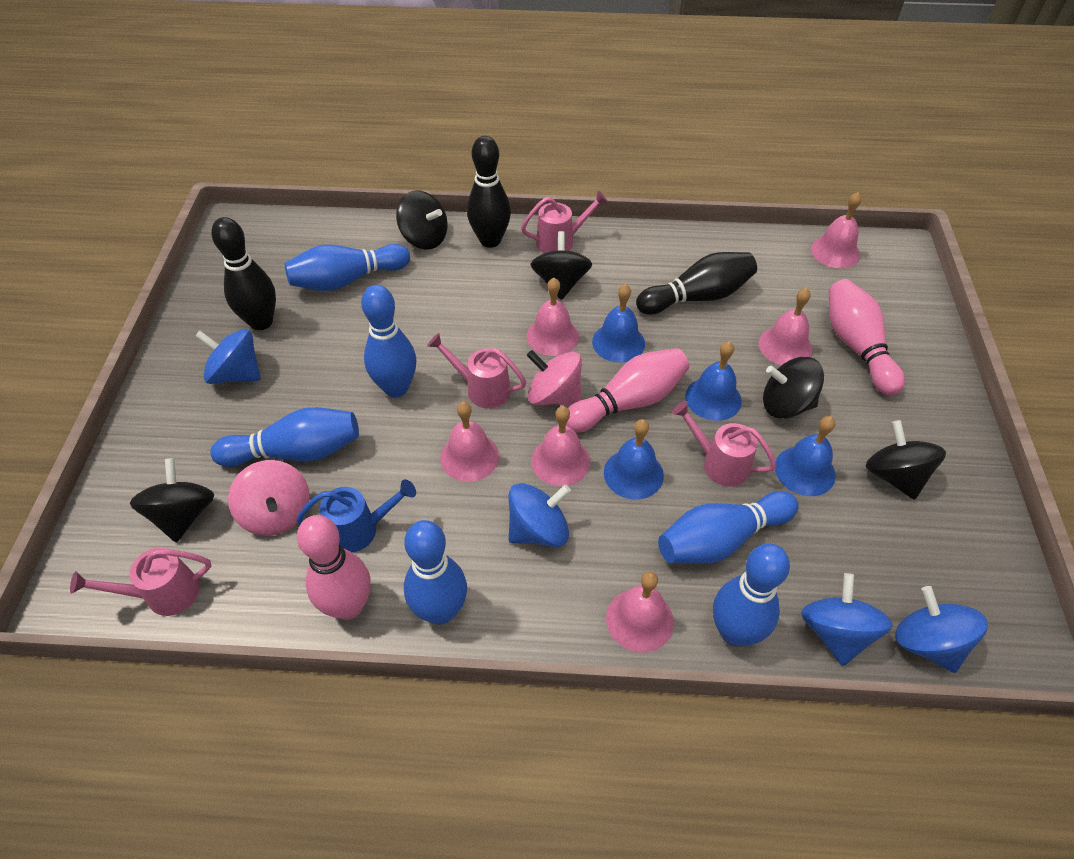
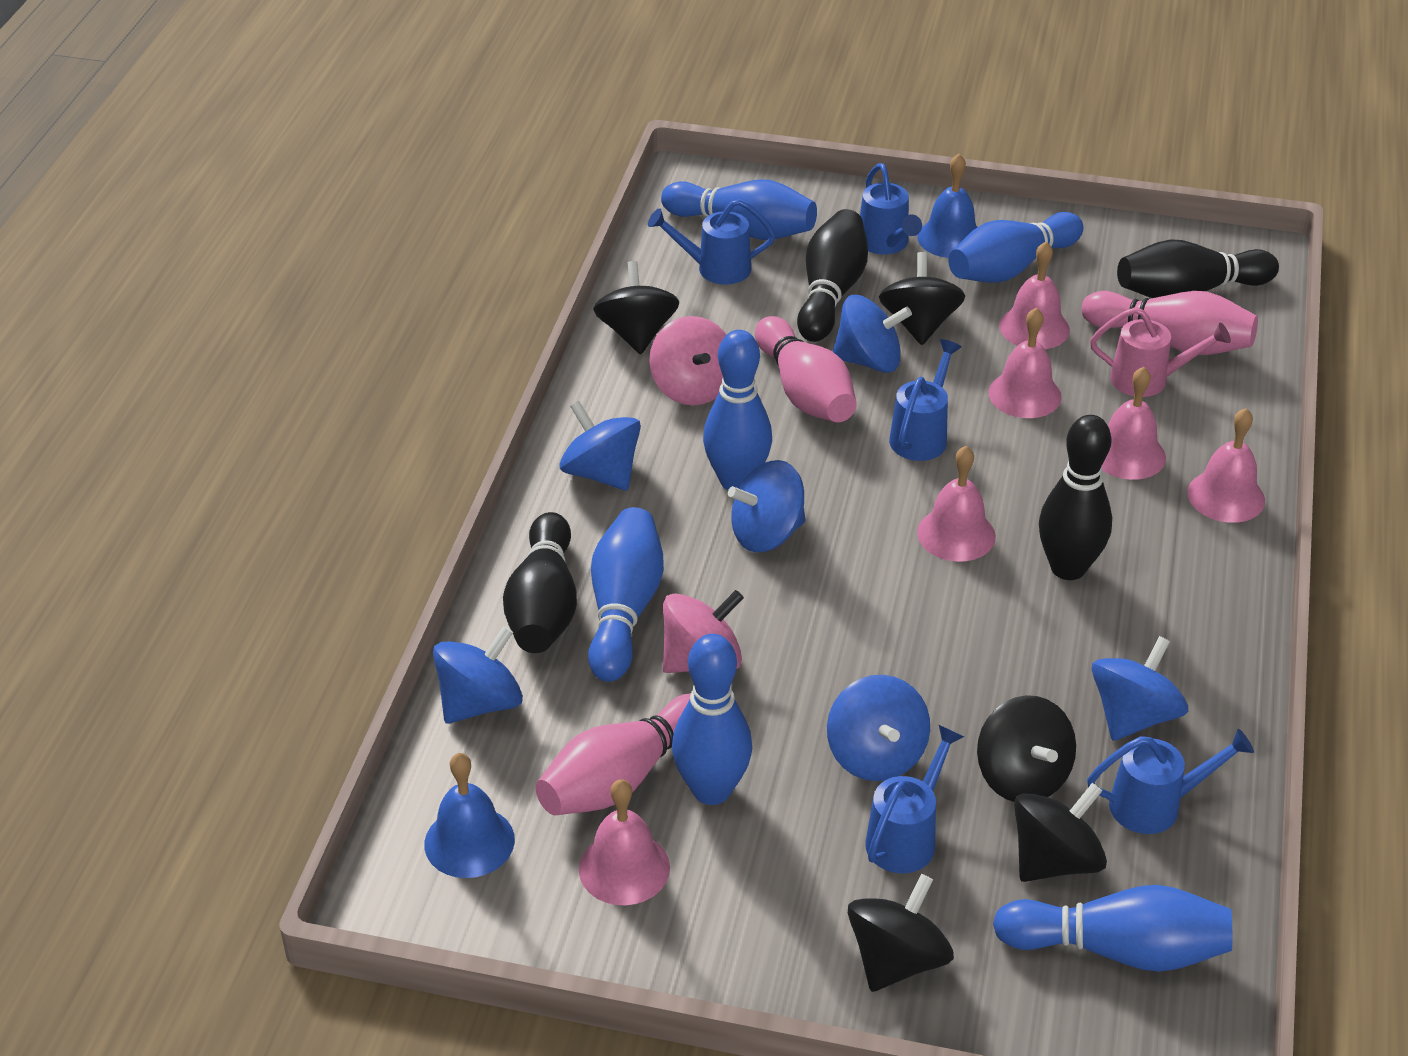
black bowling pin: [211,217,276,330] [467,136,511,248] [636,252,757,315] = 3 -> [503,512,577,653] [797,209,868,342] [1039,415,1112,580] [1117,239,1279,298] = 4
blue bell: [592,284,645,363] [604,419,664,500] [685,341,742,421] [775,416,836,496] = 4 -> [424,753,515,878] [917,154,977,258] = 2
blue spinning top: [195,329,261,384] [509,483,571,547] [801,573,893,666] [895,586,988,673] = 4 -> [433,626,523,724] [560,401,641,491] [728,460,805,552] [827,675,930,781] [833,295,912,373] [1092,636,1188,741] = 6
blue watering can: [297,479,416,553] = 1 -> [648,199,776,285] [860,163,922,254] [865,725,964,873] [889,339,962,461] [1087,729,1254,834] = 5
pink watering can: [70,547,211,616] [427,333,526,409] [521,190,608,253] [672,401,777,487] = 4 -> [1090,307,1231,397] = 1

